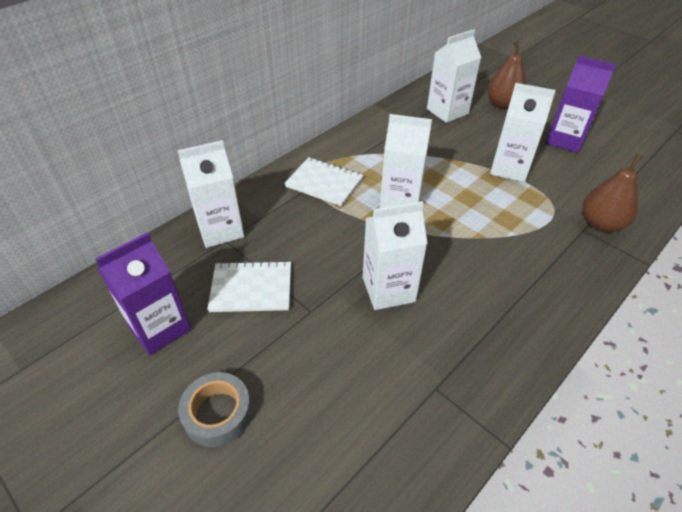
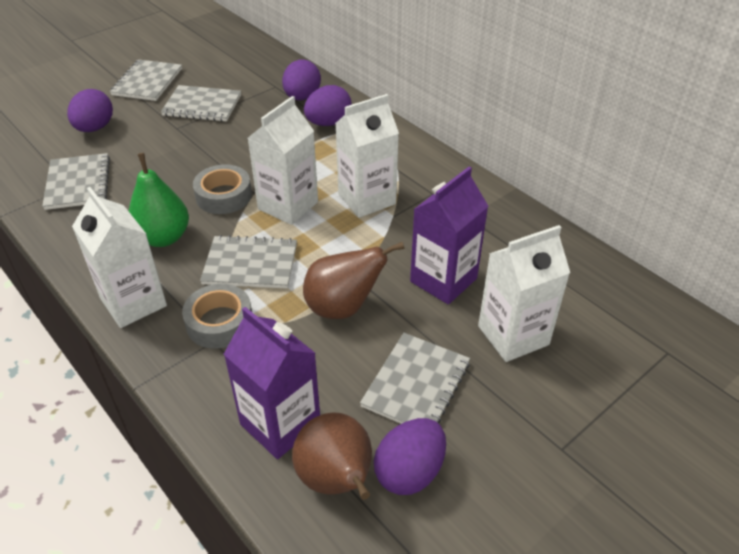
green pear: none = 0 -> [128,153,189,247] = 1
grey notebook: none = 0 -> [42,153,110,210] [110,59,182,101] [161,85,241,122] [200,235,297,288] [360,333,470,424] = 5
grey tape: [178,372,252,447] = 1 -> [182,284,252,349] [193,164,252,214] = 2
purple egg: none = 0 -> [67,89,113,132] [282,59,321,100] [304,85,352,126] [374,418,446,495] = 4
white carton: [177,140,244,248] [363,201,428,310] [380,114,432,208] [427,29,481,123] [490,83,556,182] = 5 -> [72,187,167,328] [248,96,318,225] [335,94,399,218] [478,225,570,362] = 4
white notebook: [207,261,291,312] [284,157,364,206] = 2 -> none = 0

